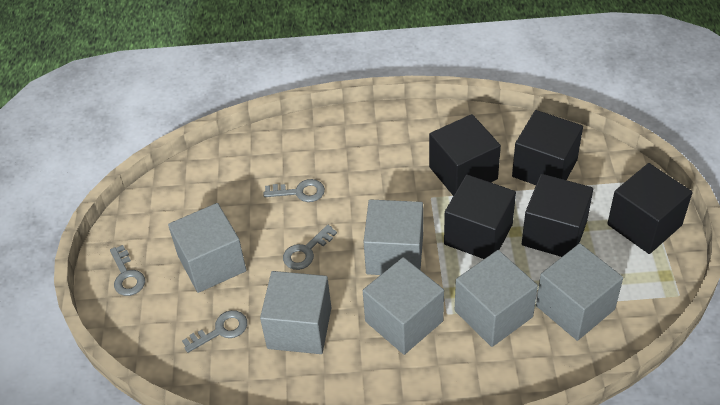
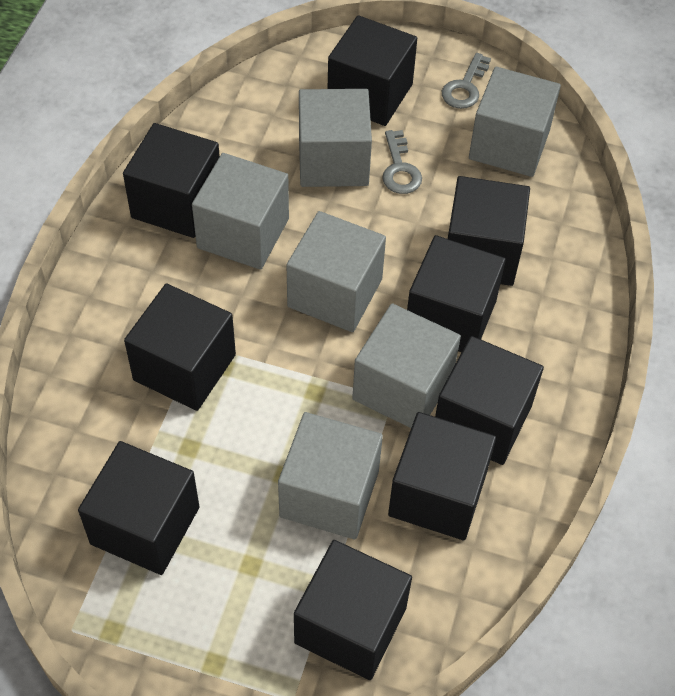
black cube: [429,114,501,196] [444,175,516,259] [512,110,583,185] [522,174,593,257] [607,163,693,254] = 5 -> [78,441,199,575] [123,123,220,238] [124,283,236,411] [294,540,412,680] [328,15,417,126] [388,412,496,540] [407,235,506,352] [435,336,544,465] [448,176,530,286] = 9
grey key: [110,245,145,296] [182,310,247,353] [263,179,325,202] [283,225,337,270] = 4 -> [382,130,422,194] [442,53,491,109] = 2

